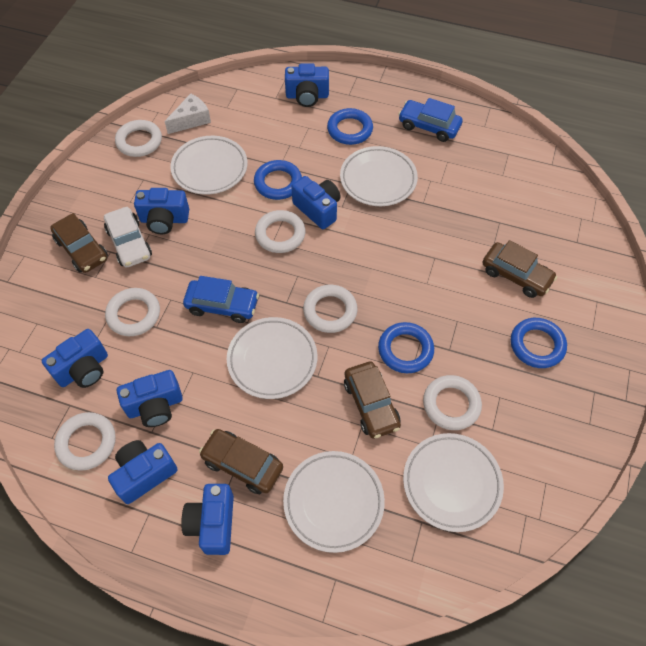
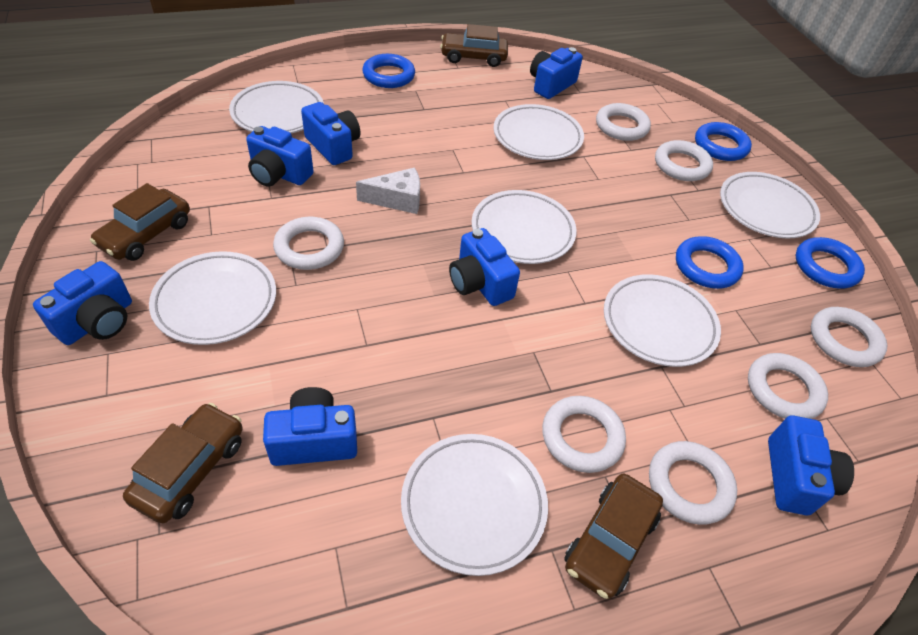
blue car: [183,276,259,323] [398,98,463,142] = 2 -> none = 0
white car: [104,207,152,268] = 1 -> none = 0
white plate: [170,136,248,195] [227,317,317,399] [283,451,385,553] [340,146,418,206] [403,433,504,532] = 5 -> [149,251,276,345] [229,81,324,133] [401,434,548,576] [472,190,577,264] [493,104,584,160] [604,274,721,367] [720,172,820,238] = 7
white ring: [54,412,116,471] [105,288,160,336] [115,120,162,157] [255,210,306,253] [303,285,357,333] [423,375,482,430] = 6 -> [273,217,344,270] [542,396,626,473] [596,103,651,141] [649,441,737,525] [655,140,713,181] [748,353,828,419] [811,307,887,367] = 7

